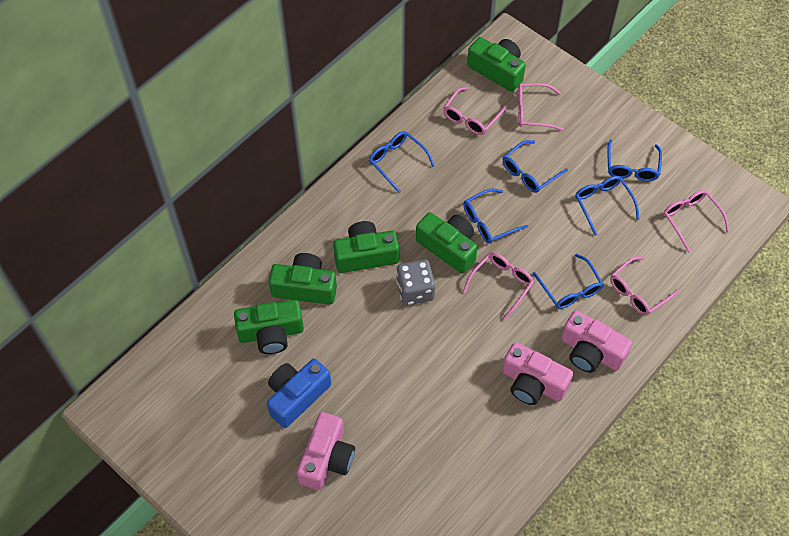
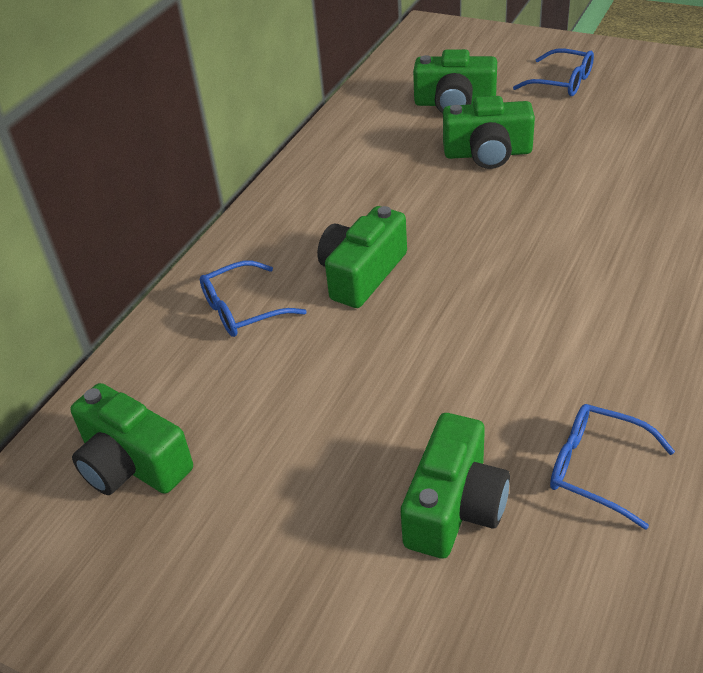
blue camera: [267,359,331,428] = 1 -> none = 0
blue glasses: [369,131,435,193] [463,188,528,243] [503,140,568,193] [533,254,603,309] [575,176,640,236] [607,139,662,181] = 6 -> [200,261,307,337] [513,48,594,96] [550,404,675,530] = 3
grey dice: [396,259,436,306] = 1 -> none = 0
pink camera: [297,412,355,490] [502,342,573,405] [561,310,632,373] = 3 -> none = 0
pink glasses: [443,87,506,135] [463,252,534,320] [517,83,563,131] [610,256,679,315] [663,190,729,252] = 5 -> none = 0

